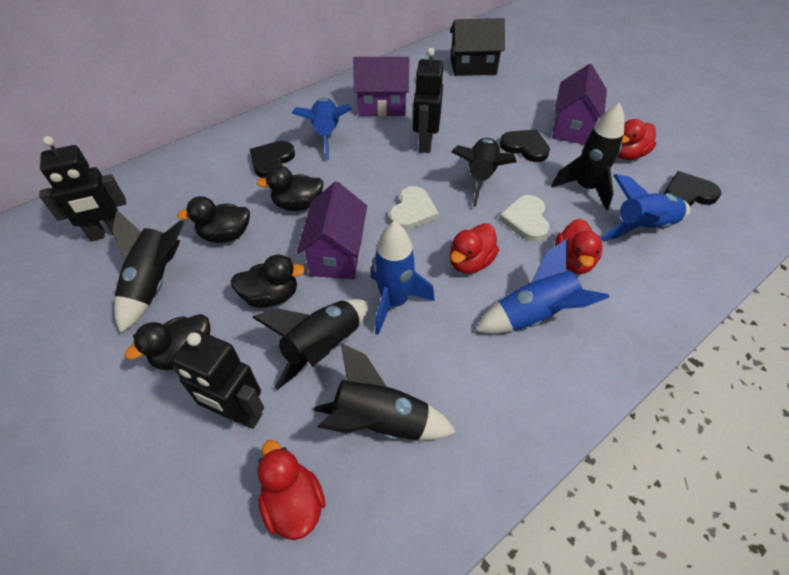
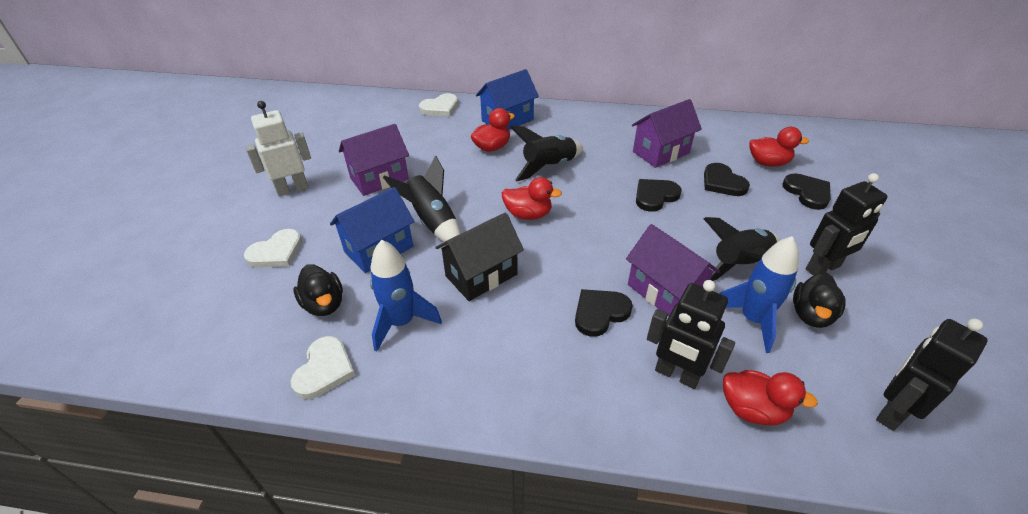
black duck: [125,314,210,370] [177,196,250,243] [231,255,306,308] [257,165,324,211] = 4 -> [293,264,343,316] [793,273,846,328] = 2
black heart: [250,141,295,178] [500,129,550,162] [664,171,721,207] = 3 -> [575,289,633,337] [636,179,682,212] [704,163,750,196] [782,173,831,210] = 4
black rocket: [112,210,185,334] [252,299,369,390] [314,343,456,440] [451,138,517,207] [551,103,625,210] = 5 -> [383,155,461,242] [510,125,583,181] [704,217,780,281] = 3
blue house: none = 0 -> [330,187,415,273] [476,69,539,130] = 2
blue rocket: [292,98,352,160] [371,221,435,335] [475,239,610,334] [600,174,691,241] = 4 -> [370,240,442,352] [720,236,799,353] = 2
white heart: [389,186,439,230] [499,195,549,242] = 2 -> [244,229,302,268] [290,336,355,399] [419,93,458,116] = 3
white robot: none = 0 -> [246,101,311,197] = 1

